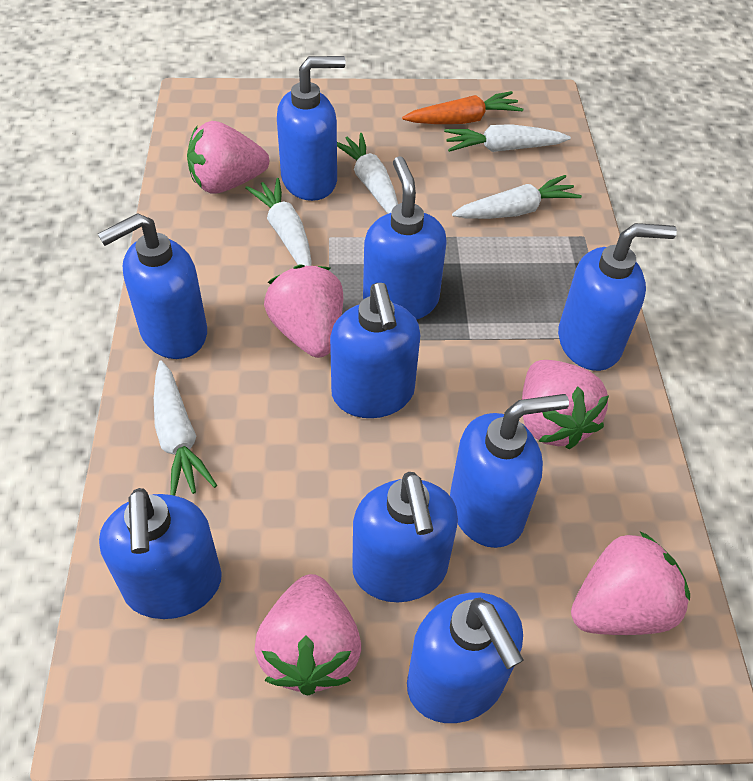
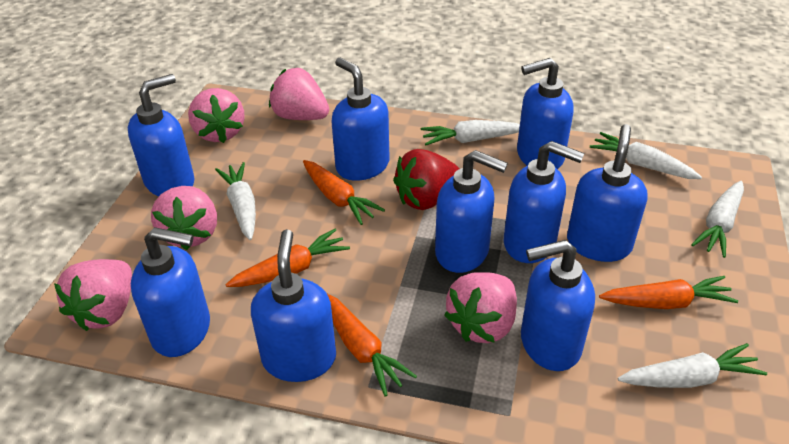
orange carrot: [402,91,523,124] = 1 -> [226,229,350,287] [303,160,385,225] [327,294,417,397] [599,276,738,309] = 4
red strawberry: none = 0 -> [393,149,459,210] = 1

